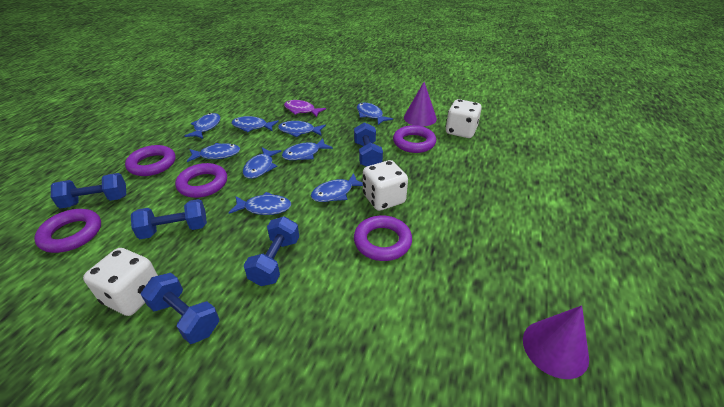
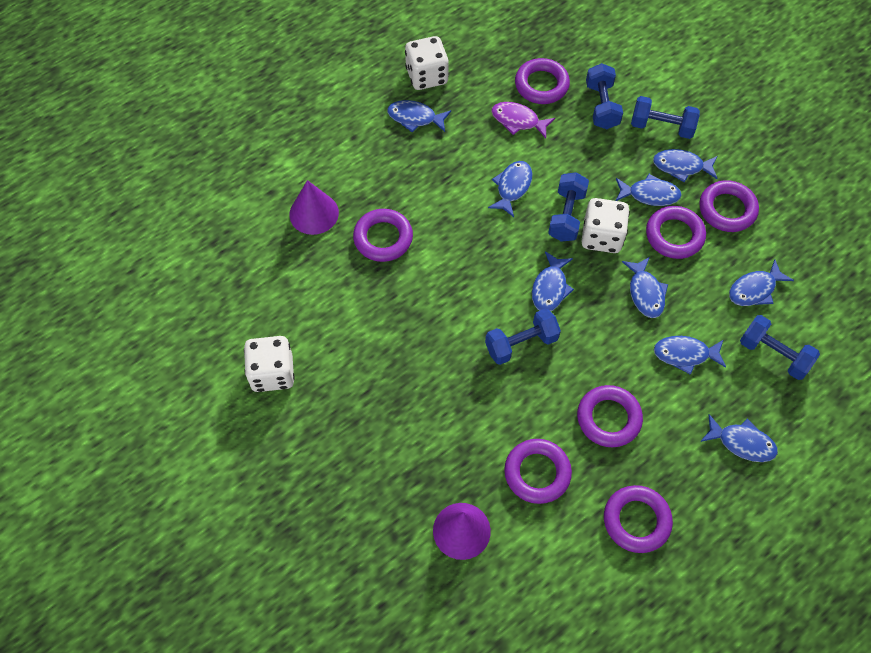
purple ring: [34,209,101,253] [125,145,176,176] [175,163,227,198] [354,215,412,261] [393,125,436,153] = 5 -> [353,209,413,262] [504,439,572,504] [515,58,570,104] [577,385,643,447] [604,485,673,553] [646,206,706,259] [699,180,759,232] = 7

